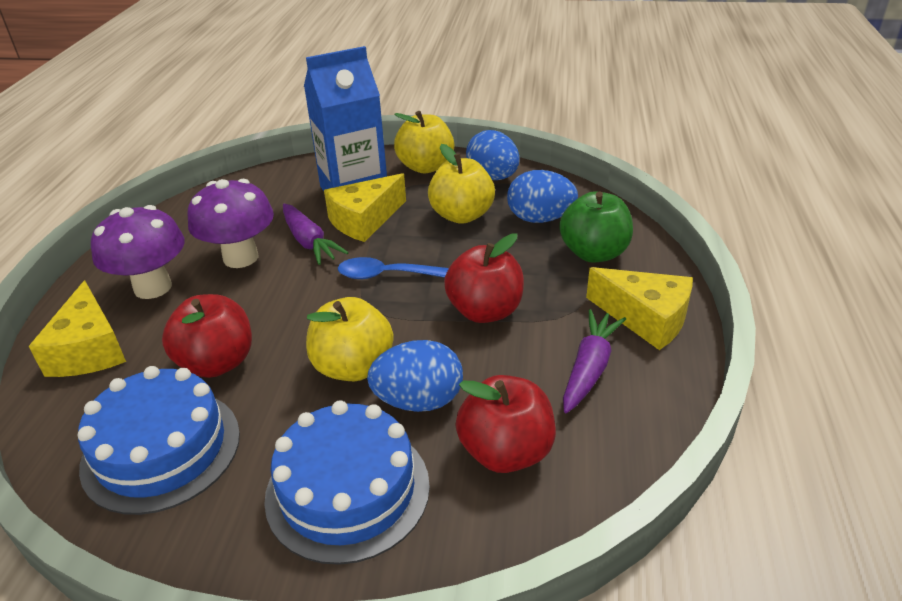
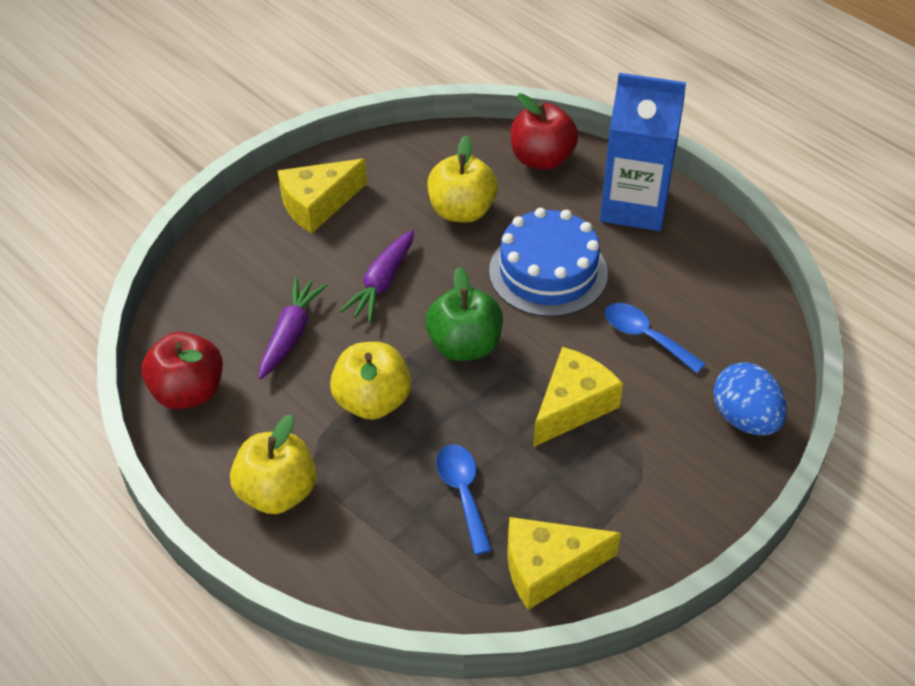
blue cake: [78,366,240,515] [264,400,430,565] = 2 -> [489,208,608,317] = 1
blue egg: [367,340,463,412] [466,130,520,180] [507,170,578,223] = 3 -> [713,362,787,436] = 1
blue spoon: [338,257,449,279] = 1 -> [436,444,492,555] [605,303,706,373] = 2
purple mushroom: [91,205,185,299] [187,179,274,268] = 2 -> none = 0
red apple: [162,294,252,378] [444,233,524,323] [455,375,556,473] = 3 -> [141,332,223,409] [511,93,578,170] = 2

